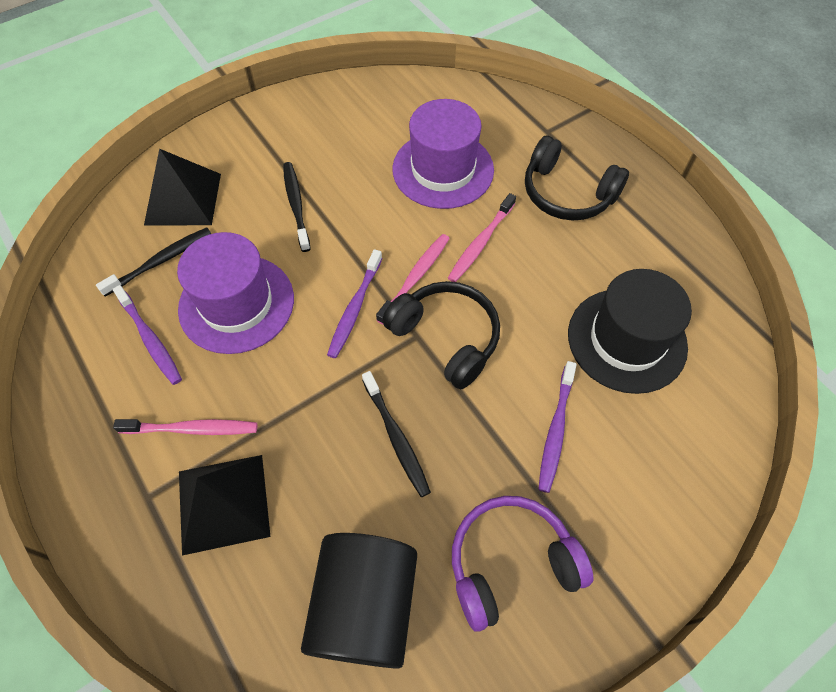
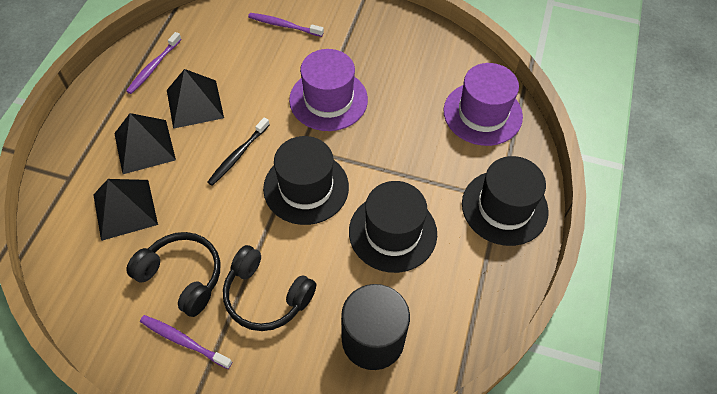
black hat: [568,269,692,394] = 1 -> [263,136,349,225] [349,181,437,273] [462,156,549,246] = 3
black pyramid: [144,149,221,226] [179,455,271,556] = 2 -> [93,179,158,241] [114,113,176,174] [167,69,224,129] = 3
black toothbrush: [96,227,211,296] [283,162,311,252] [362,371,431,497] = 3 -> [207,117,269,186] = 1
pink toothbrush: [113,419,257,435] [376,234,450,325] [448,193,516,282] = 3 -> none = 0
purple headphones: [452,496,594,632] = 1 -> none = 0

